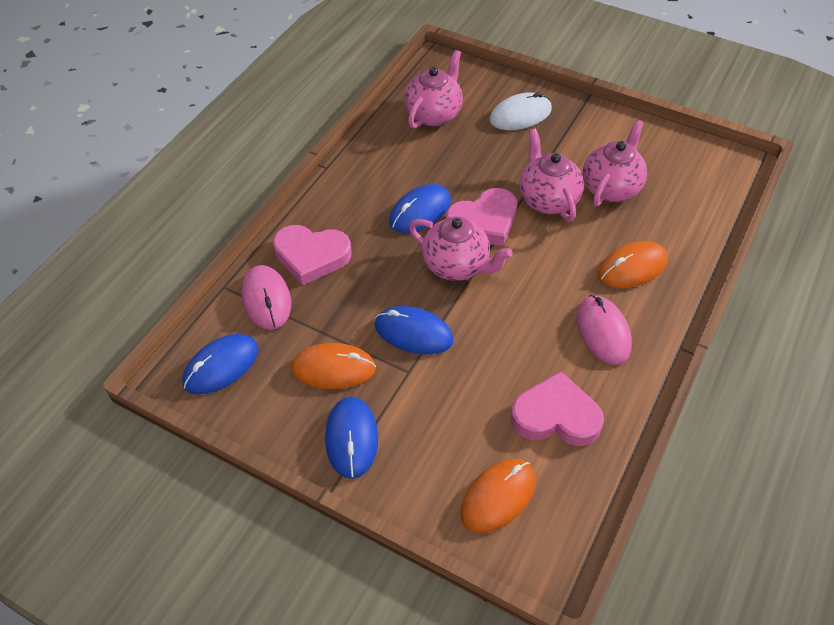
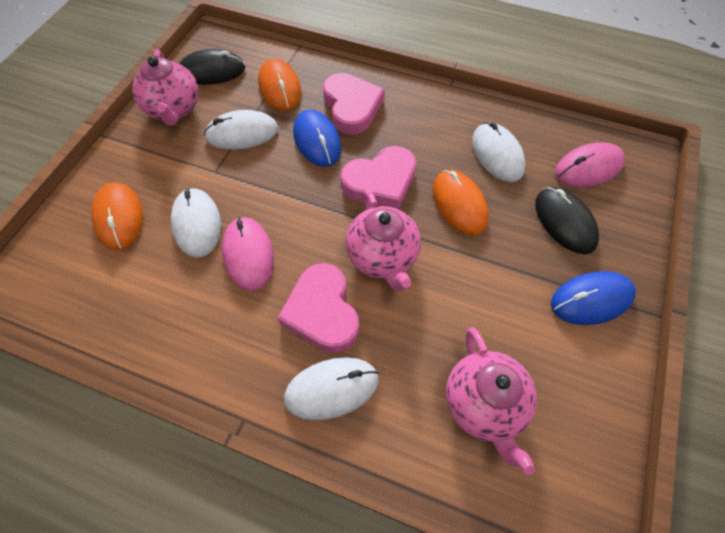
black mouse: none = 0 -> [179,49,245,85] [535,187,599,254] = 2
blue mouse: [183,334,258,395] [325,397,378,479] [375,306,454,354] [389,184,451,233] = 4 -> [293,109,341,167] [551,271,636,325] = 2
pink teapot: [404,50,463,129] [409,217,513,281] [519,129,584,222] [583,119,647,206] = 4 -> [132,49,199,126] [345,190,421,292] [446,327,537,475] = 3
white mouse: [489,92,552,130] = 1 -> [171,188,221,258] [204,110,278,150] [284,357,379,420] [472,122,526,182] = 4

